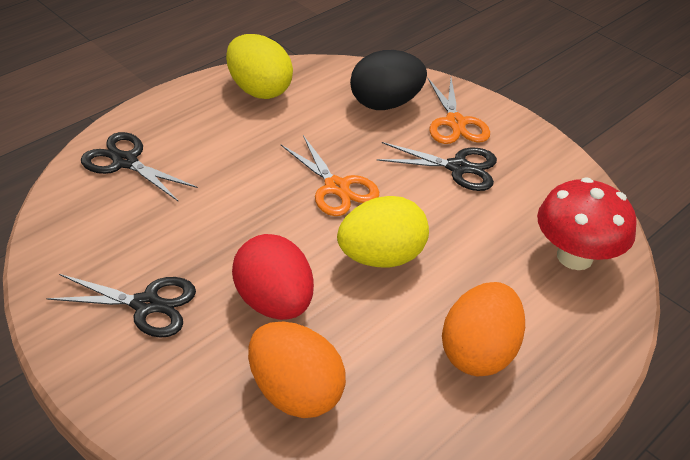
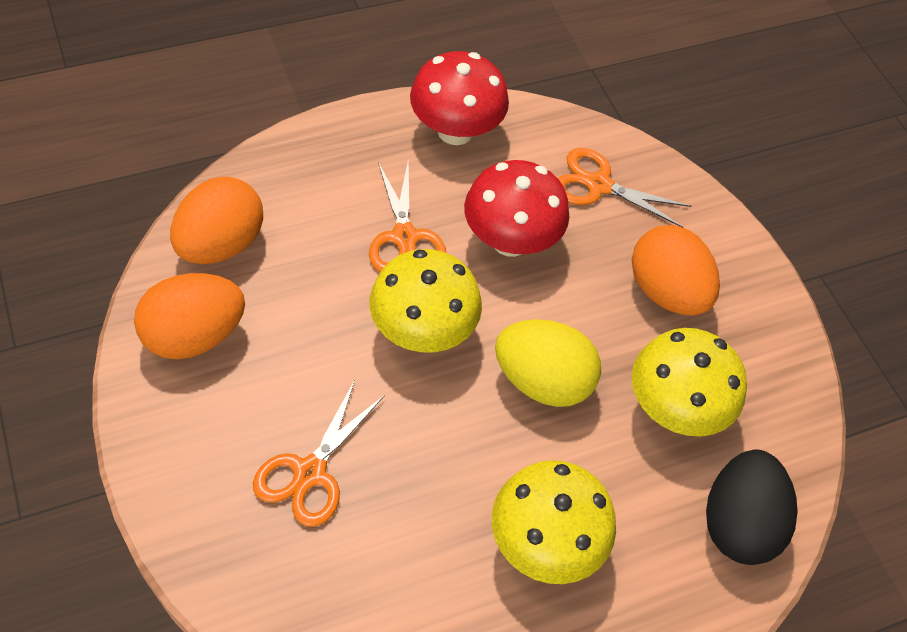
black scissors: [46,274,196,338] [81,132,198,201] [377,142,497,191] = 3 -> none = 0
orange egg: [248,322,346,418] [442,282,525,376] = 2 -> [134,273,245,359] [170,177,263,264] [631,225,720,316] = 3
orange scissors: [281,135,379,216] [428,78,490,144] = 2 -> [253,380,385,527] [369,158,447,272] [558,148,691,228] = 3
red egg: [232,234,314,320] = 1 -> none = 0
red mushroom: [537,177,637,270] = 1 -> [410,51,509,145] [464,160,569,257] = 2
yellow egg: [226,34,293,99] [337,196,429,268] = 2 -> [495,319,601,407] = 1
yellow mushroom: none = 0 -> [369,249,482,352] [492,460,616,584] [632,328,747,437] = 3

